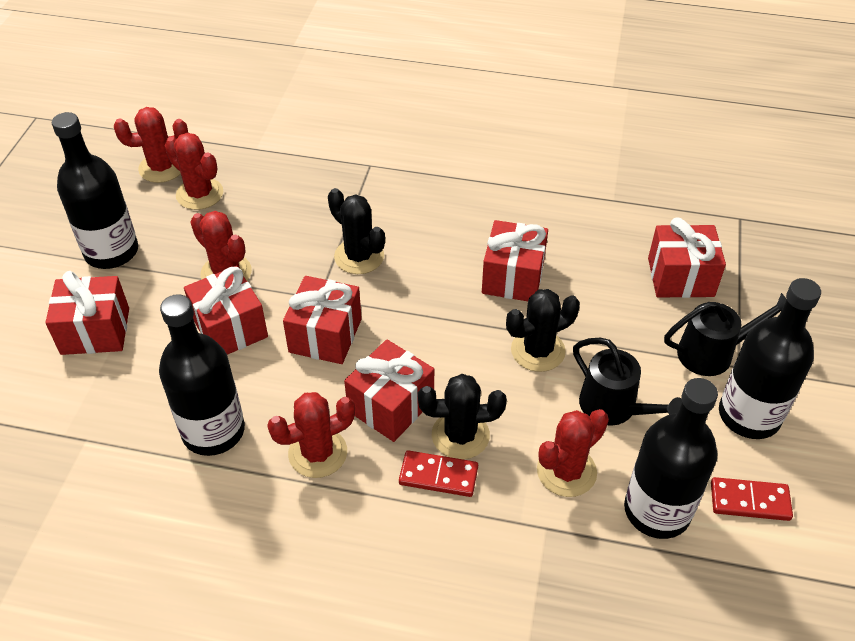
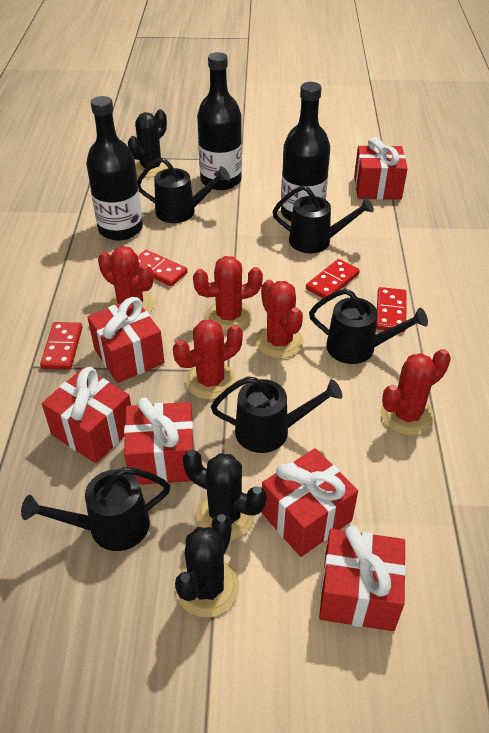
black bottle: [52,112,138,269] [159,294,245,456] [624,378,718,539] [719,278,821,439] = 4 -> [86,96,143,241] [197,52,242,190] [281,82,330,221] = 3
black watering can: [573,338,682,426] [664,293,787,376] = 2 -> [21,467,170,551] [137,158,230,223] [211,376,342,453] [273,185,374,253] [309,289,428,364] = 5
red domino: [399,450,478,497] [711,477,793,521] = 2 -> [40,322,82,369] [138,250,188,286] [306,259,360,298] [376,287,407,332] = 4

